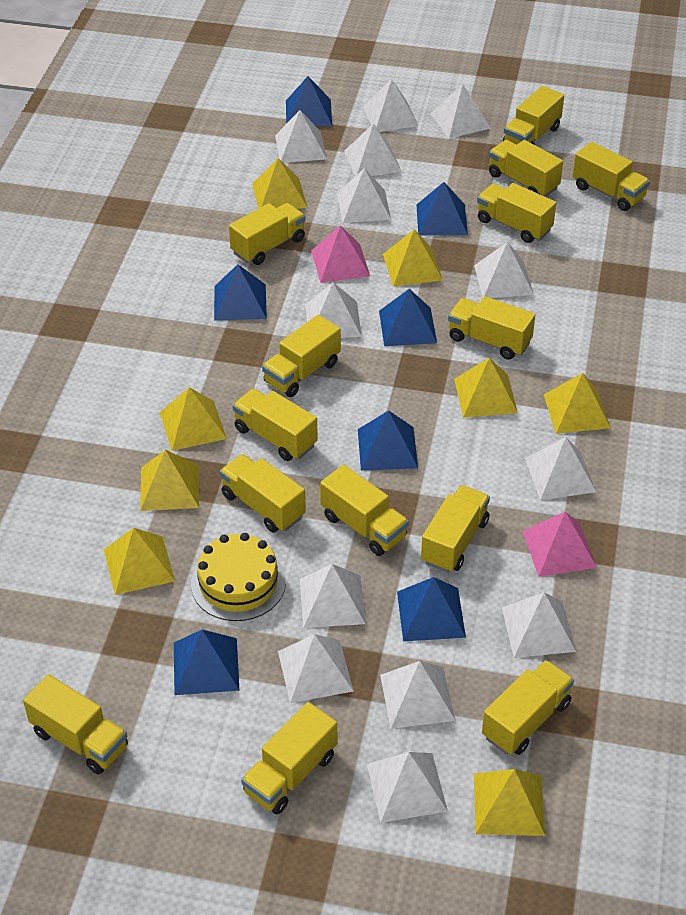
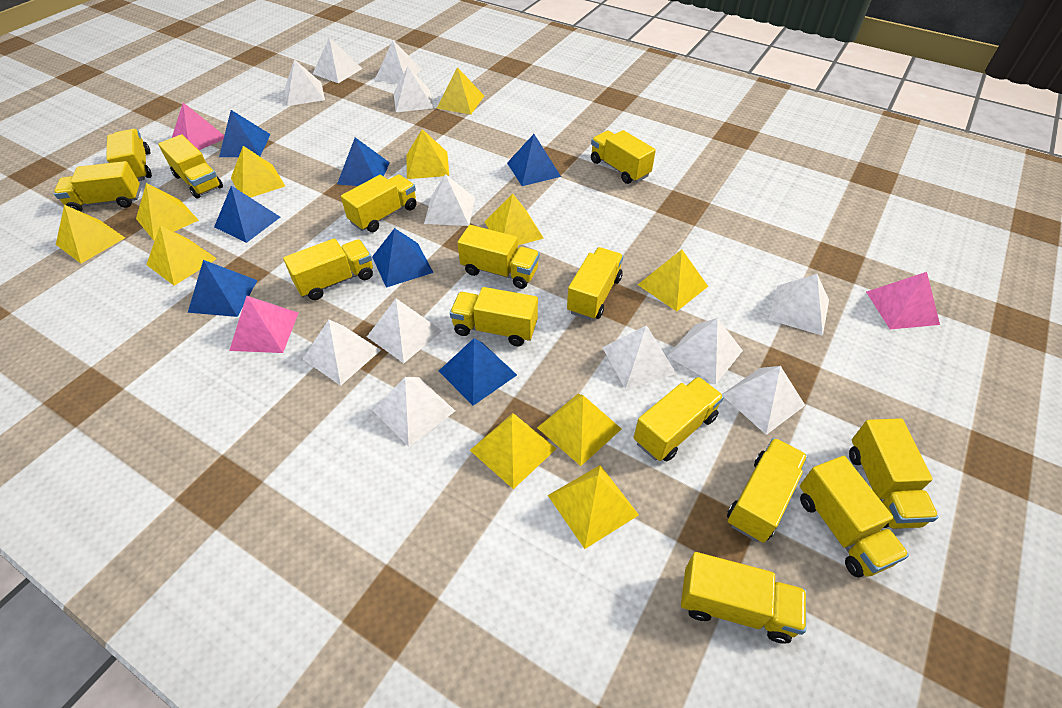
pink pyramid: [311,225,370,283] [522,512,597,577] = 2 -> [172,103,224,150] [229,296,298,353] [866,272,940,329] = 3
white pyramid: [275,110,327,163] [278,634,354,703] [300,564,366,628] [305,283,362,338] [337,168,391,223] [345,123,402,176] [363,79,419,132] [367,752,448,823] [380,661,456,729] [430,84,491,139] [474,242,534,298] [502,592,576,658] [525,437,596,500] = 13 -> [285,59,325,106] [303,320,381,386] [313,37,362,83] [367,298,442,363] [372,377,455,447] [375,41,422,84] [394,66,433,112] [424,174,475,226] [602,325,677,389] [668,318,743,384] [722,366,805,435] [769,274,829,336] = 12
yellow cake: [191,533,286,621] = 1 -> none = 0
yellow pyramid: [104,528,175,595] [140,450,199,511] [160,387,227,451] [252,158,307,209] [383,229,443,287] [454,358,518,418] [474,769,545,836] [544,373,610,434] = 8 -> [56,205,125,263] [136,183,199,241] [146,225,217,286] [231,146,285,198] [406,129,449,179] [436,67,484,115] [470,413,557,489] [485,194,544,245] [537,394,621,466] [548,465,639,549] [638,249,708,311] = 11

